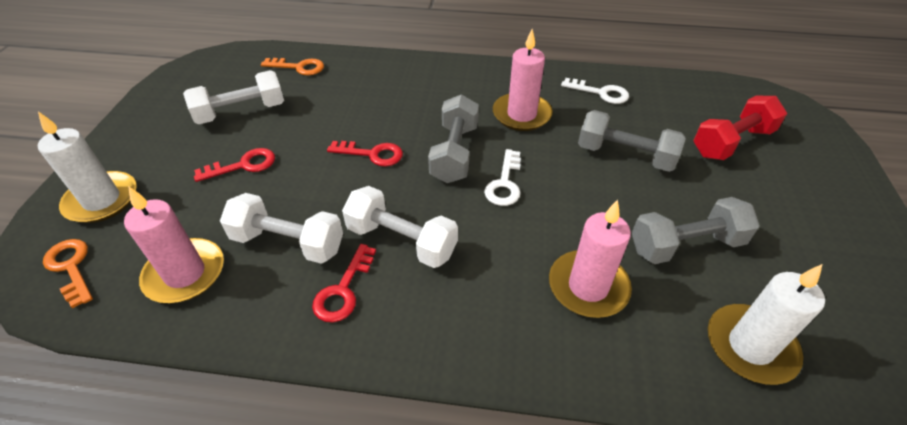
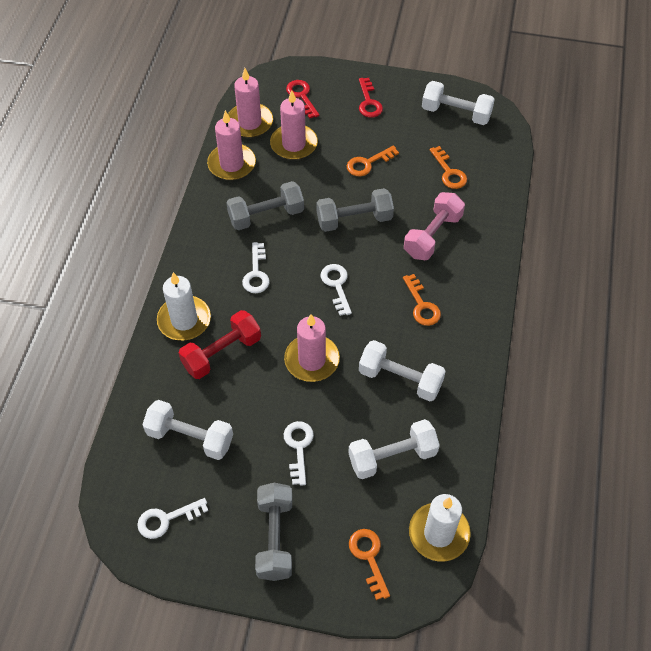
orange key: [43,239,93,308] [261,58,324,75] = 2 -> [347,145,399,176] [349,529,390,600] [403,274,441,326] [430,146,467,189] = 4
pink candle: [124,186,224,303] [493,29,553,131] [549,200,632,318] = 3 -> [207,110,256,180] [228,68,273,138] [270,90,318,160] [284,314,340,382] = 4
pink dumbbell: none = 0 -> [404,192,465,260] = 1
red key: [194,148,275,182] [312,244,376,323] [327,141,403,166] = 3 -> [286,80,319,119] [359,78,383,118] = 2
white dumbbell: [183,70,284,124] [220,193,343,264] [342,186,458,268] = 3 -> [142,400,233,460] [348,419,440,479] [359,340,446,401] [422,81,495,125] = 4
white key: [484,149,521,206] [561,78,629,104] = 2 -> [137,498,208,539] [242,242,269,293] [284,421,314,486] [321,264,352,316] = 4

